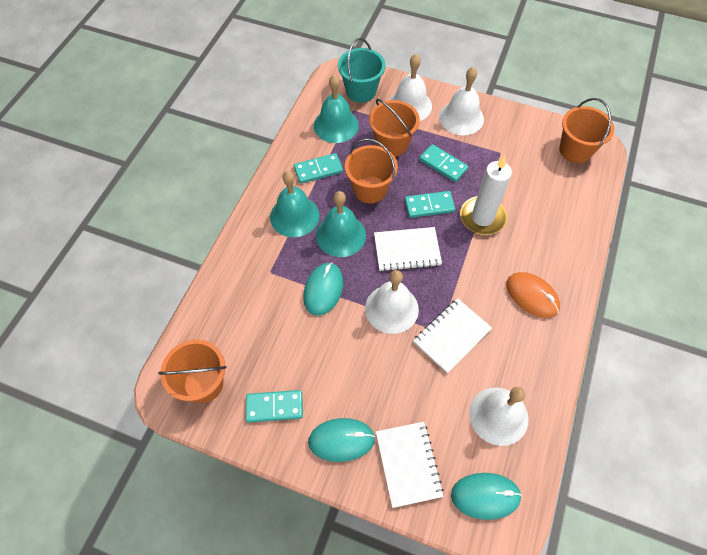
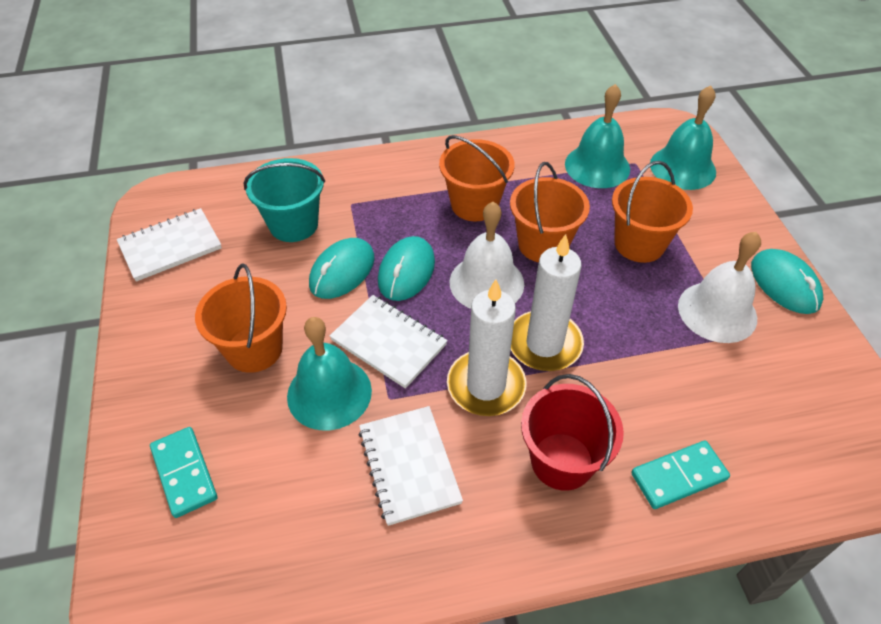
orange mouse: [506,272,560,318] = 1 -> none = 0
red bucket: none = 0 -> [521,374,624,491] = 1
turquoise domino: [246,390,303,422] [294,153,343,184] [405,191,455,218] [419,144,468,182] = 4 -> [150,427,217,518] [631,440,730,509] = 2
white bell: [365,270,419,334] [389,54,432,121] [439,67,484,135] [469,387,528,446] = 4 -> [450,202,524,309] [678,232,761,343] = 2
white candle: [460,155,512,235] = 1 -> [447,279,526,416] [511,234,584,371] = 2

